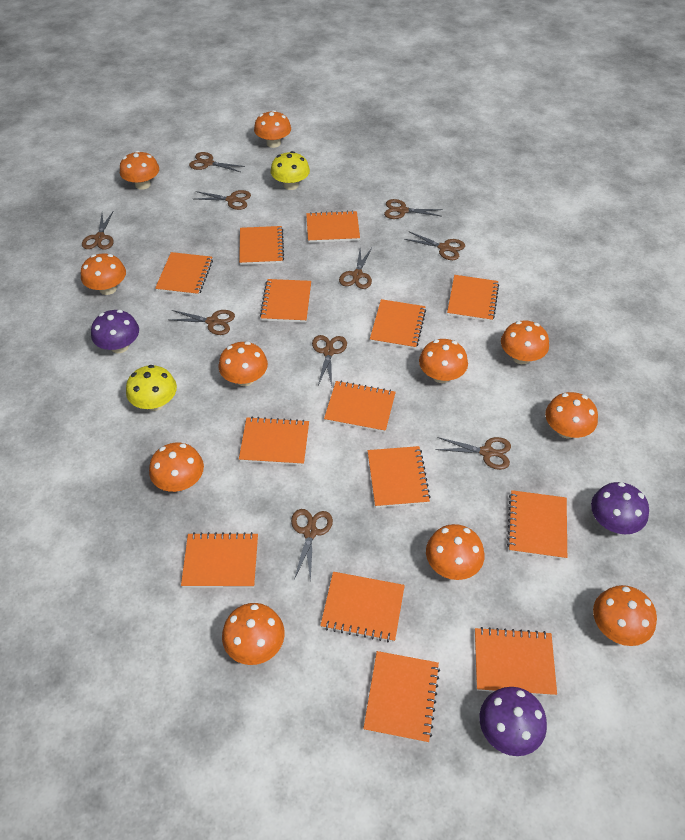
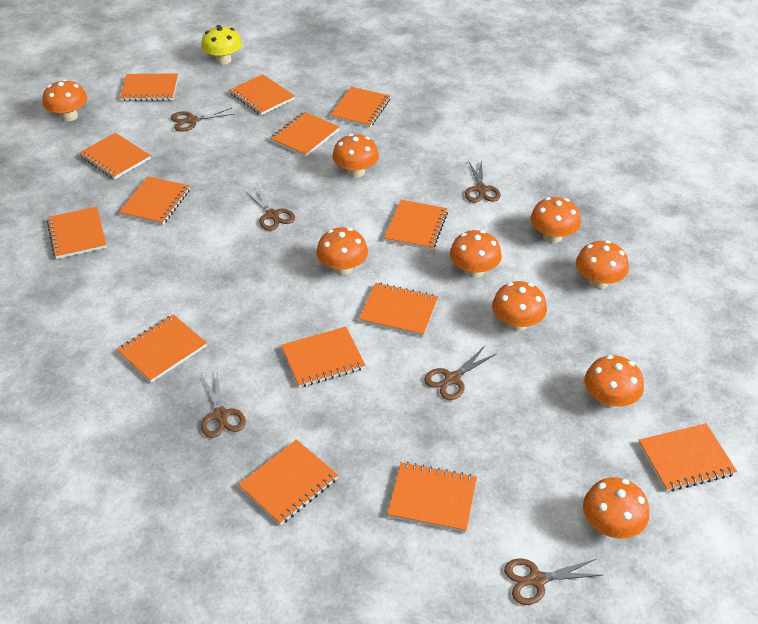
brown scissors: [82,212,114,250] [170,310,235,335] [189,152,245,172] [196,190,251,210] [291,509,333,582] [312,335,347,386] [339,248,372,289] [384,199,443,219] [404,232,465,260] [435,437,511,470] = 10 -> [171,108,234,131] [201,373,246,438] [245,186,295,231] [424,346,496,400] [465,160,501,203] [504,559,602,605] = 6
orange mushroom: [81,253,126,295] [120,151,159,190] [149,443,204,492] [219,342,268,386] [222,603,285,665] [254,110,291,148] [419,339,468,383] [426,524,484,580] [501,321,549,364] [545,392,598,438] [593,585,657,646] = 11 -> [43,79,87,121] [316,228,368,275] [332,134,379,178] [450,230,502,278] [492,281,547,331] [530,197,581,243] [576,240,629,289] [583,478,649,538] [584,355,644,409] = 9
purple mushroom: [91,310,139,353] [480,687,547,756] [591,482,649,534] = 3 -> none = 0
yellow mushroom: [126,365,177,411] [270,151,310,190] = 2 -> [201,25,242,65] = 1

